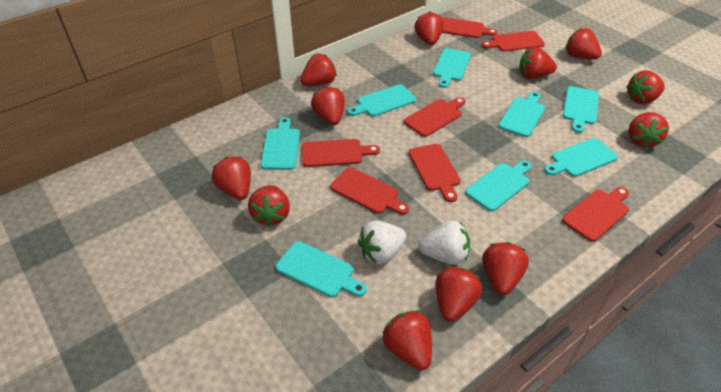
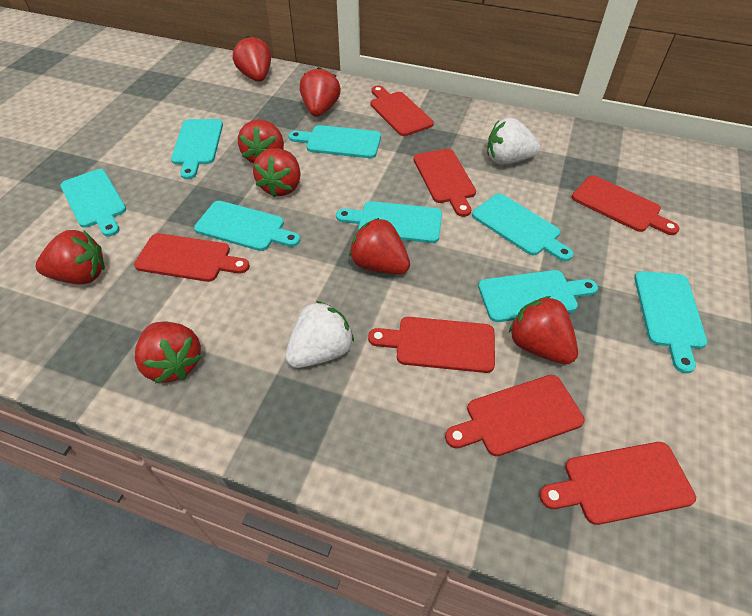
red strawberry: [212,157,251,200] [248,185,290,227] [300,54,337,86] [311,86,345,125] [382,310,432,370] [415,12,444,45] [435,267,482,322] [482,242,529,295] [519,47,557,79] [566,28,602,59] [626,70,665,104] [628,112,669,148] = 12 -> [36,230,105,284] [135,322,202,383] [233,36,271,82] [238,119,284,163] [253,148,301,197] [300,67,341,117] [349,218,410,274] [509,296,578,364] = 8

